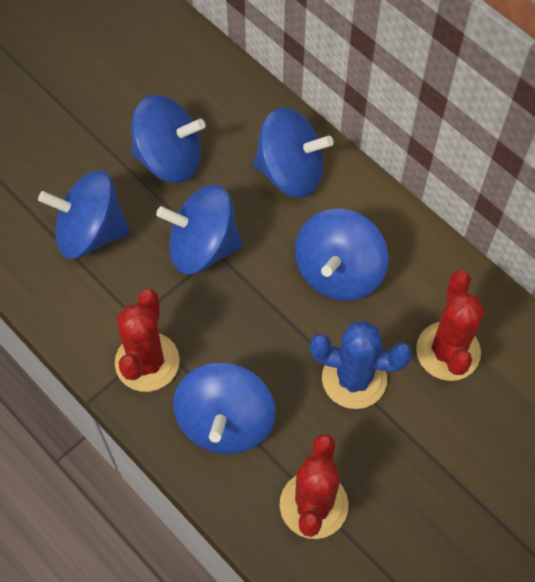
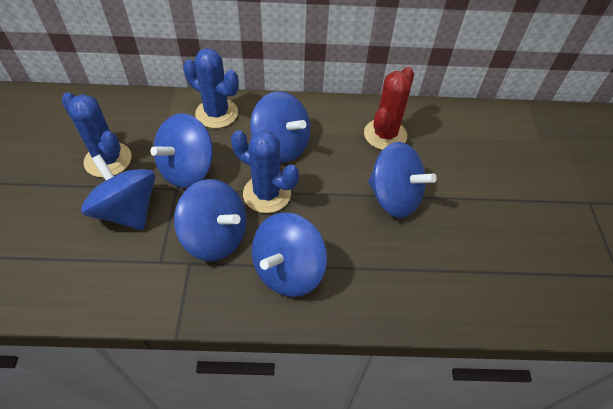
blue cactus: [310,321,412,409] = 1 -> [62,92,132,178] [183,48,239,128] [231,130,299,213] = 3
red cactus: [115,289,180,392] [280,434,348,539] [416,270,485,381] = 3 -> [364,67,414,150] = 1

